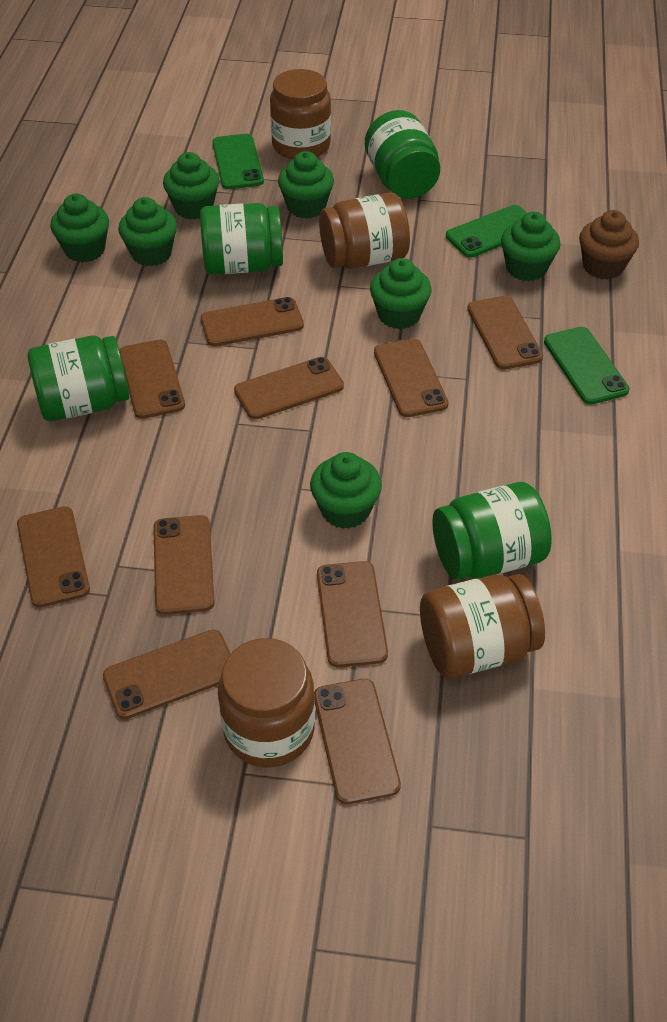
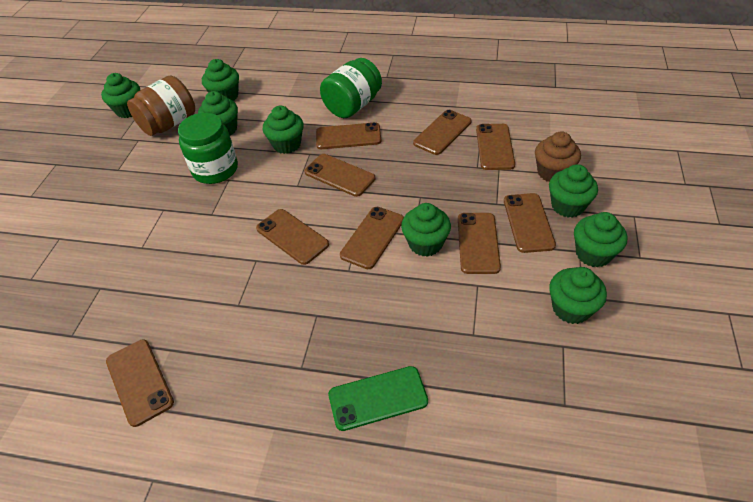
brown jar: [218,638,315,768] [270,69,331,160] [319,192,410,269] [420,574,545,678] = 4 -> [127,76,195,136] = 1
brown phone: [17,506,90,608] [103,630,231,719] [119,340,185,419] [153,515,215,615] [200,297,304,347] [234,357,344,419] [314,679,401,804] [317,561,388,667] [374,338,449,417] [467,296,543,370] = 10 -> [106,339,174,427] [256,209,329,265] [305,154,375,197] [316,122,381,149] [340,207,404,269] [413,110,472,155] [458,213,501,274] [476,124,515,170] [504,193,556,253] = 9
green cupcake: [51,194,109,263] [118,197,177,266] [163,152,219,219] [278,151,334,219] [310,452,382,529] [370,258,432,329] [501,212,561,281] = 7 -> [101,73,140,118] [198,91,238,136] [202,59,239,101] [263,105,304,154] [401,203,451,257] [549,164,598,218] [549,267,607,324] [574,212,627,267] = 8
green jar: [28,335,129,421] [200,203,283,275] [365,110,440,199] [432,482,552,580] = 4 -> [178,113,238,184] [320,58,382,118] = 2
green phone: [212,134,264,189] [446,205,527,258] [544,327,629,405] = 3 -> [328,366,428,431] = 1

